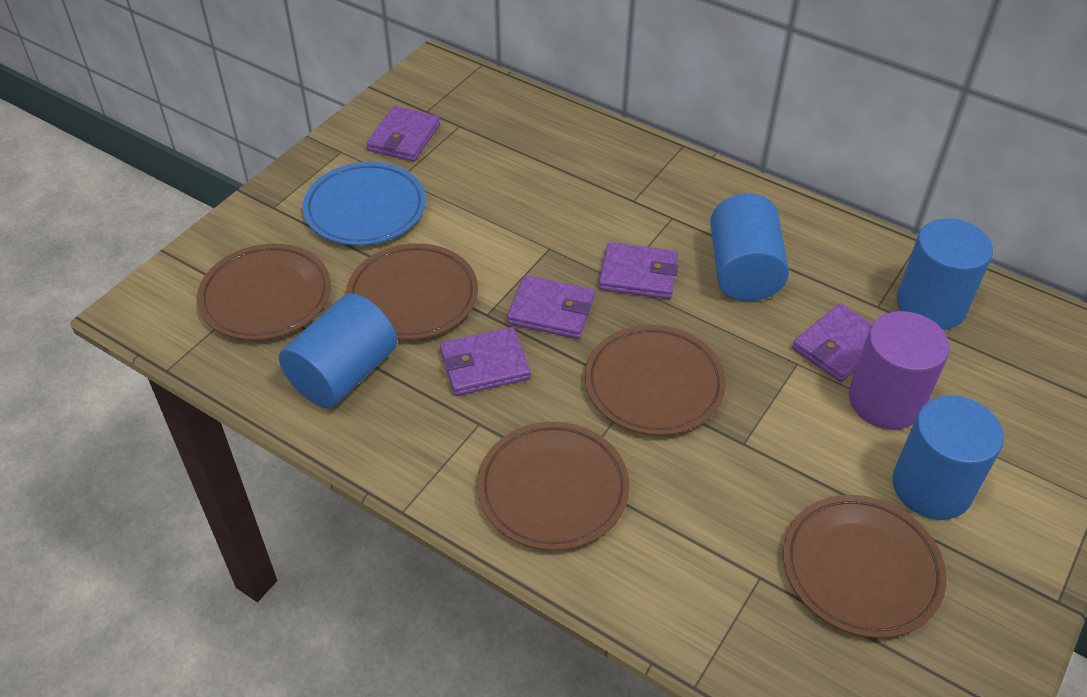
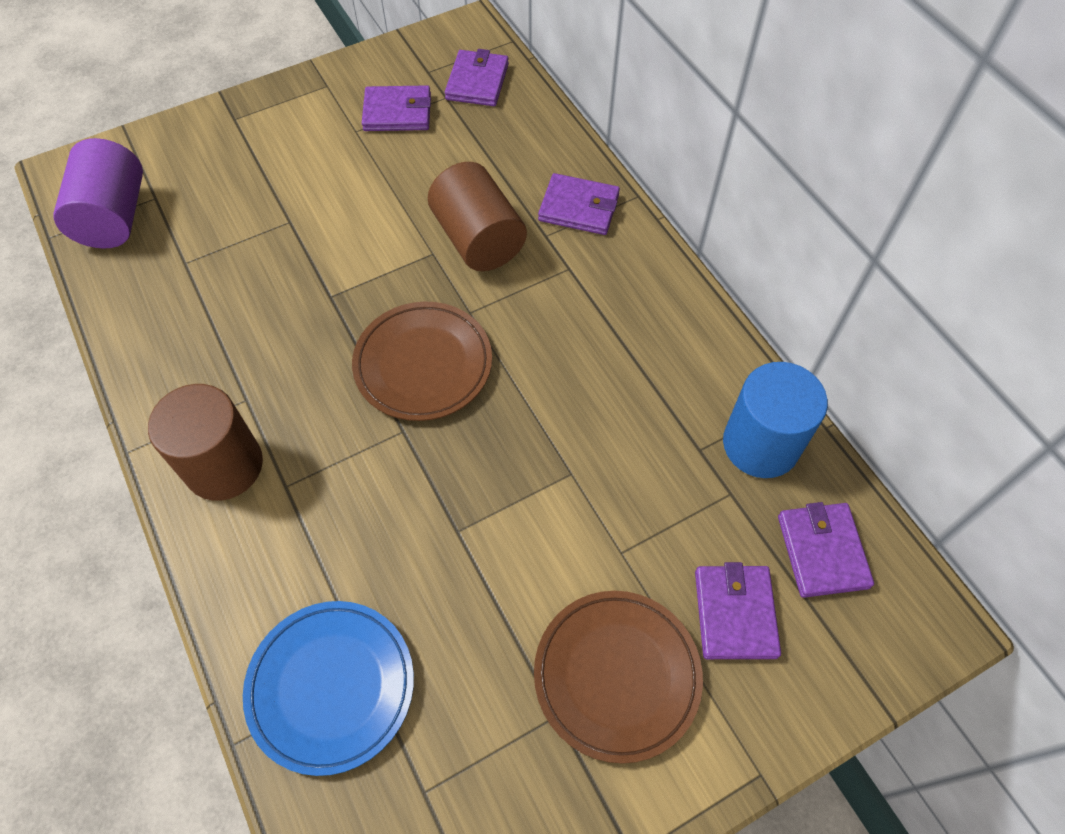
blue cylinder: [279,293,397,408] [710,194,789,301] [892,395,1004,520] [897,219,993,330] = 4 -> [723,362,828,478] = 1
brown cylinder: none = 0 -> [148,384,263,500] [428,162,527,271] = 2
brown plate: [197,244,331,340] [346,243,478,340] [477,422,630,551] [585,325,726,435] [783,495,947,638] = 5 -> [352,302,492,421] [534,591,703,764] = 2

